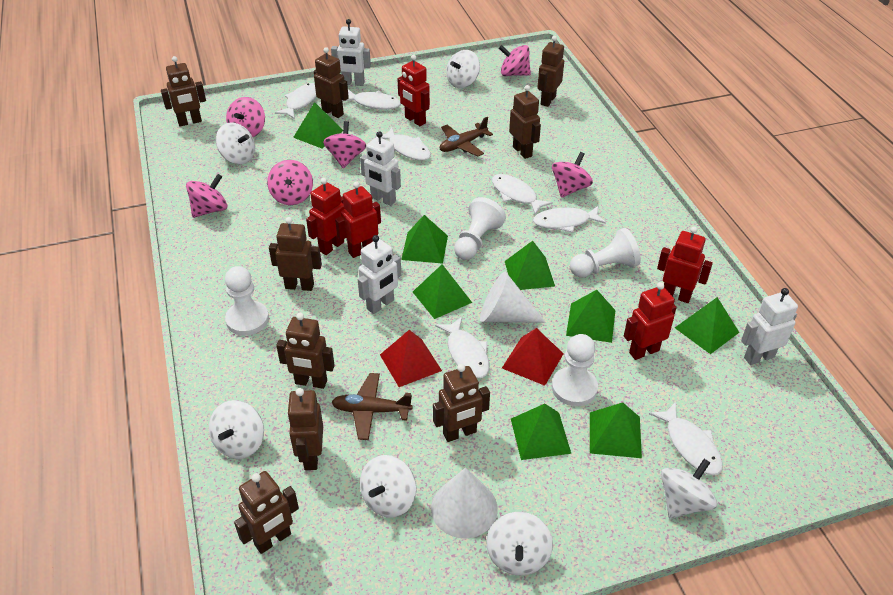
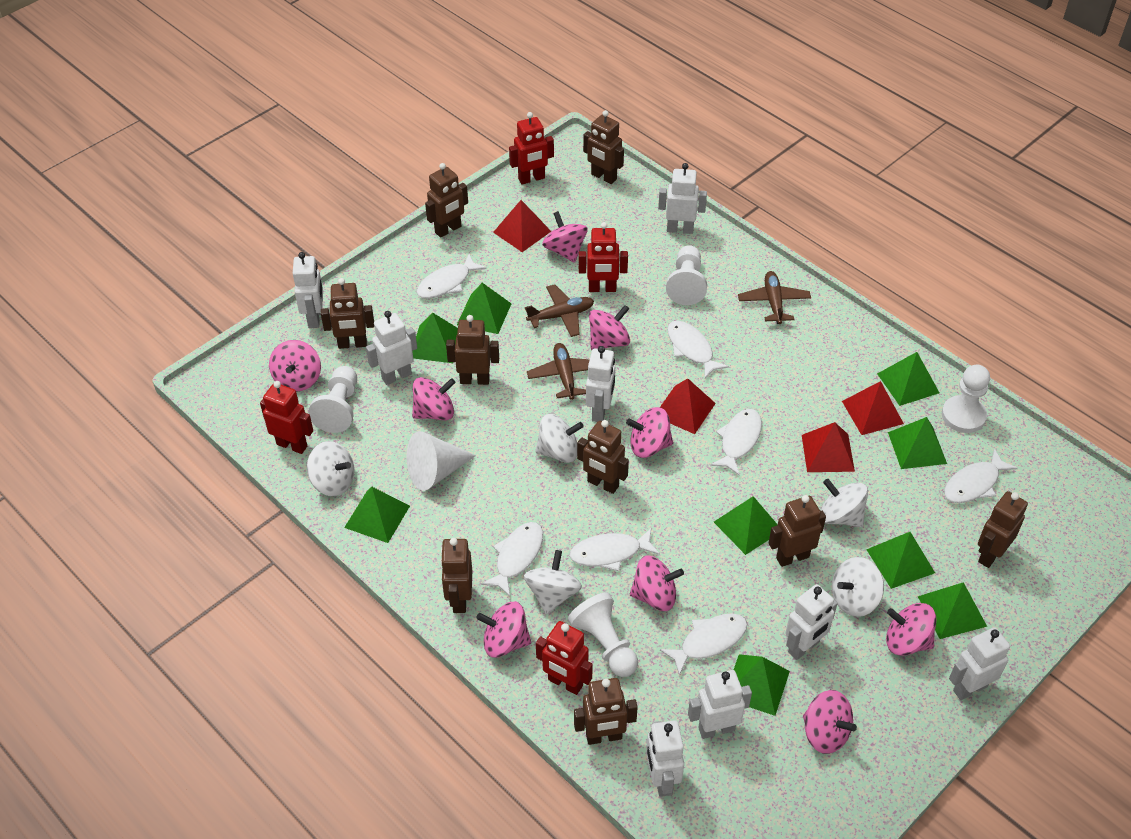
brown plane: [332,373,412,440] [440,117,493,156] = 2 -> [525,284,594,337] [527,343,590,400] [738,271,811,324] = 3
green pyramid: [293,102,343,148] [401,215,448,264] [413,264,472,319] [505,241,555,290] [511,404,571,460] [566,290,615,343] [590,402,642,458] [675,297,740,354] = 8 -> [344,487,410,543] [412,312,458,363] [457,283,511,334] [714,496,778,555] [734,654,790,716] [866,532,935,589] [877,352,939,406] [888,417,947,469] [918,582,987,639] = 9
pink spinning top: [186,174,227,218] [226,97,265,137] [267,160,313,205] [323,121,366,168] [499,45,531,76] [552,152,593,198] = 6 -> [269,340,321,392] [412,377,455,420] [476,601,531,658] [542,211,588,263] [589,305,630,350] [626,407,673,458] [630,555,684,611] [803,690,857,754] [886,603,936,656] = 9
red pyramid: [380,330,442,387] [502,328,564,386] = 2 -> [493,200,551,252] [660,378,716,434] [802,422,855,472] [842,381,904,435] = 4
red robot: [306,178,345,255] [335,182,381,258] [397,55,430,126] [624,282,677,360] [657,226,713,303] = 5 -> [260,381,313,454] [509,112,554,184] [536,621,593,695] [579,222,628,292] = 4
white cone: [431,467,498,538] [480,272,546,323] = 2 -> [407,431,476,491] = 1
white robot: [331,19,371,86] [358,235,401,314] [360,131,401,206] [741,288,798,365] = 4 -> [293,252,323,328] [366,311,417,385] [586,346,615,422] [646,720,684,797] [658,163,707,234] [688,670,752,739] [785,584,838,660] [949,627,1010,700] = 8
white spinning top: [209,400,264,459] [216,123,255,164] [360,455,416,518] [446,50,480,88] [487,512,553,576] [661,459,717,519] = 6 -> [307,441,354,496] [524,550,582,615] [535,414,584,463] [820,479,868,527] [832,557,884,617] = 5

